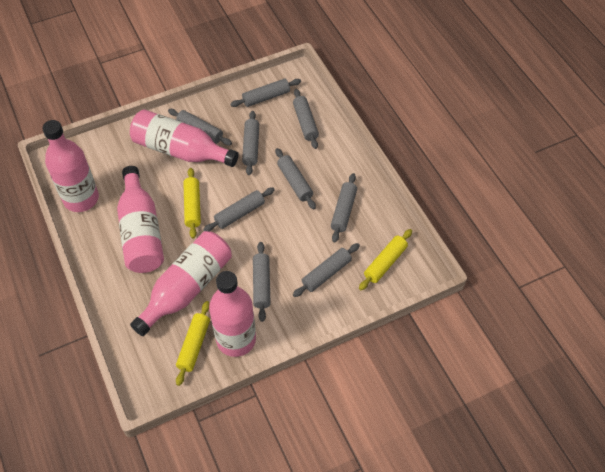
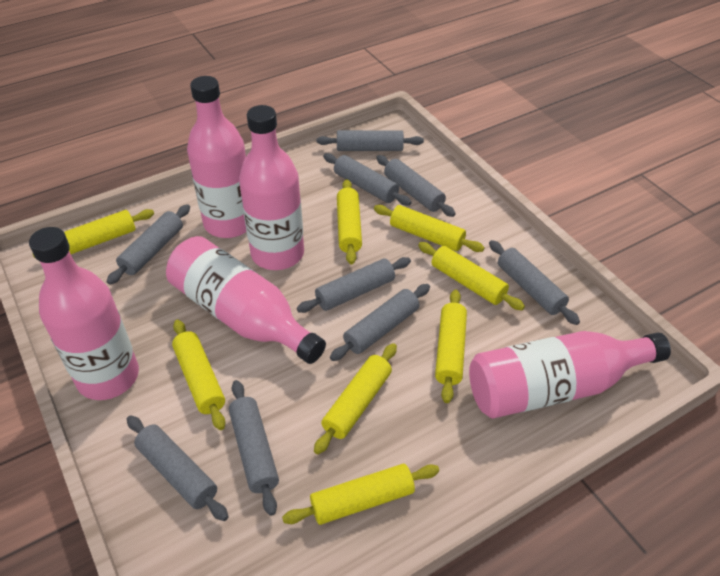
yellow rolling pin: [176,301,210,386] [183,168,201,239] [359,229,412,290] = 3 -> [32,209,154,258] [172,320,225,430] [282,464,439,525] [314,343,397,454] [337,179,362,264] [374,205,485,252] [418,242,525,310] [435,290,467,403] = 8

